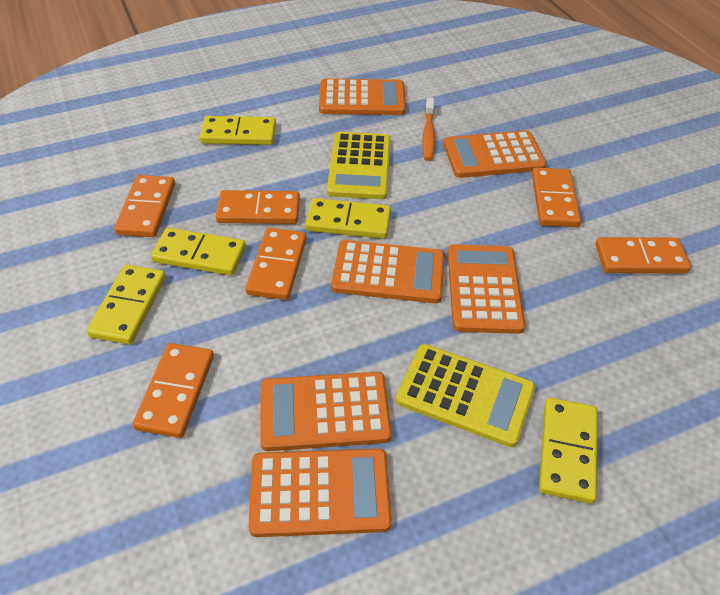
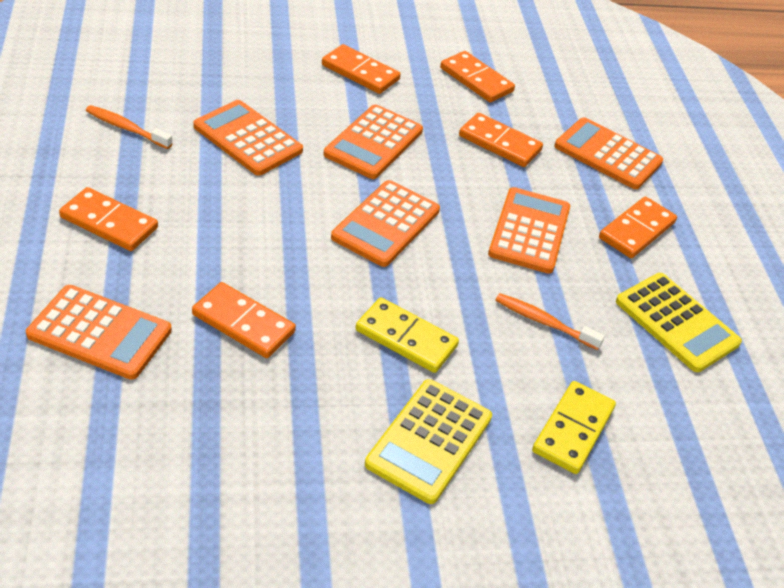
orange toothbrush: [422,98,435,161] = 1 -> [86,105,173,149] [495,293,605,350] = 2
yellow domino: [87,264,166,344] [151,227,246,275] [200,116,276,145] [305,198,391,239] [539,397,598,504] = 5 -> [356,297,459,373] [532,381,616,474] = 2

